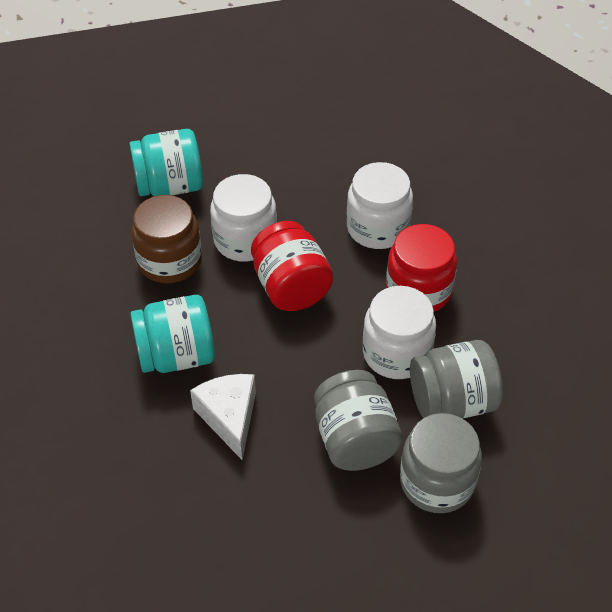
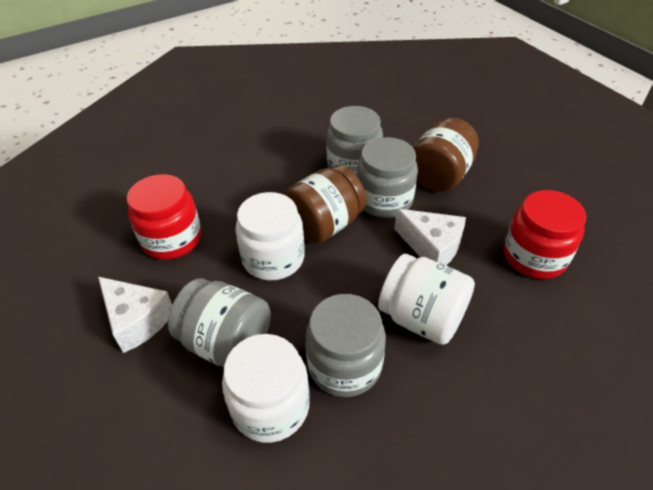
brown jar: [132,195,202,283] = 1 -> [284,165,366,243] [413,118,479,192] = 2
grey jar: [314,370,403,471] [400,413,482,513] [410,340,503,419] = 3 -> [168,278,271,368] [305,294,386,397] [326,106,383,176] [357,137,418,218] = 4
turquoise jar: [129,129,203,196] [130,295,215,373] = 2 -> none = 0
white cheese: [190,374,256,460] = 1 -> [98,277,172,353] [394,209,466,265] = 2

